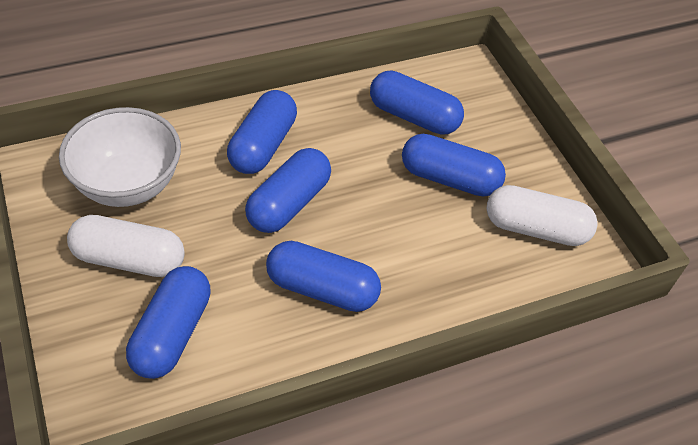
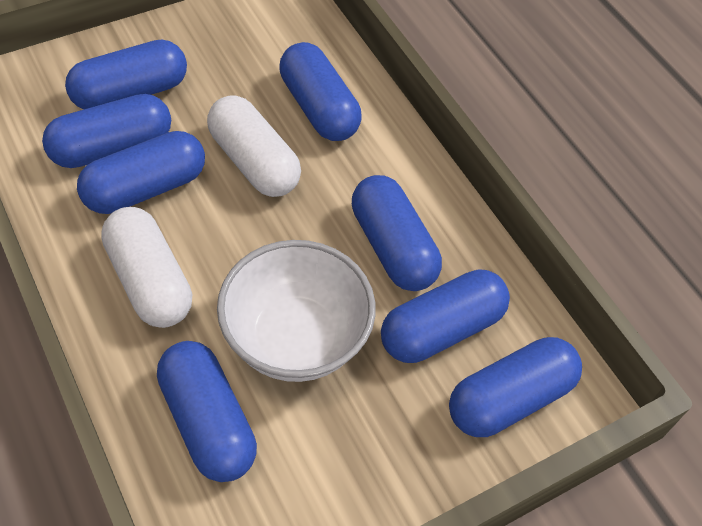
blue capsule: [126,266,211,379] [227,90,297,174] [245,148,331,233] [266,241,381,312] [370,70,464,135] [402,134,506,196] = 6 -> [42,94,171,168] [65,40,187,110] [77,131,205,214] [157,341,257,482] [279,42,362,141] [352,175,442,291] [381,269,510,363] [449,337,582,437] = 8

